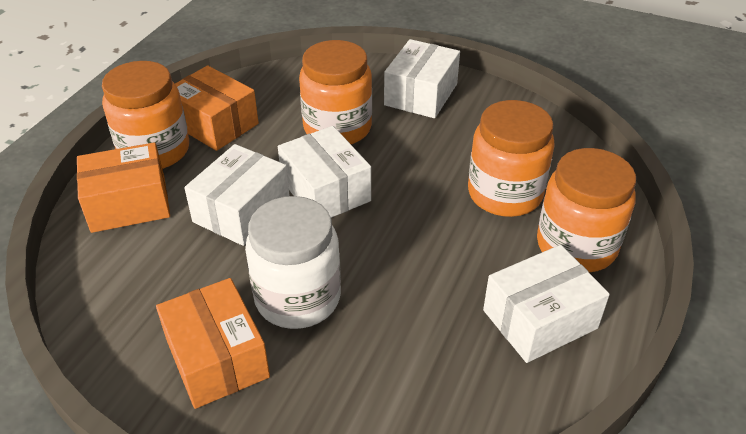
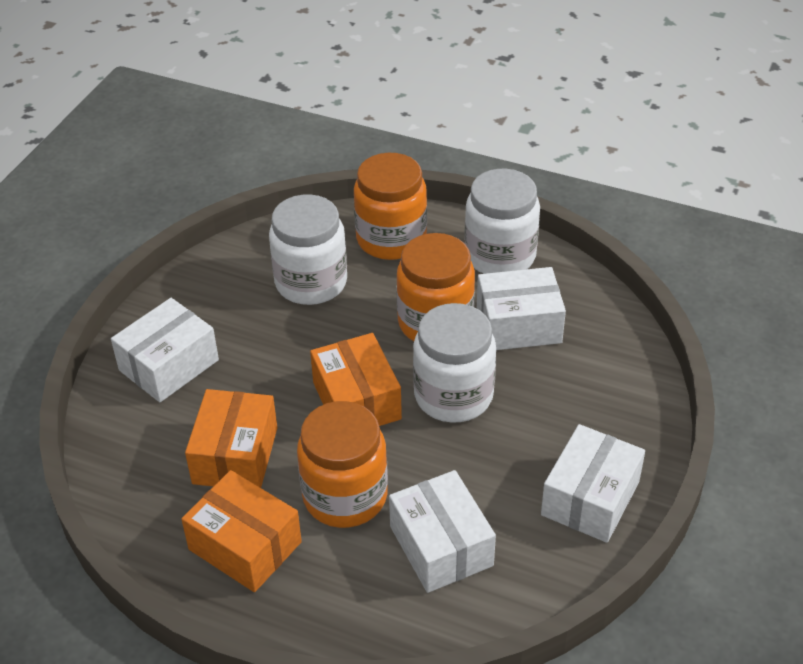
orange jar: [102,61,189,169] [299,40,372,144] [468,100,555,217] [537,148,636,273] = 4 -> [297,401,388,528] [354,153,427,260] [396,233,475,341] = 3
white jar: [245,196,341,329] = 1 -> [269,194,347,305] [413,303,496,423] [464,169,540,274] = 3

